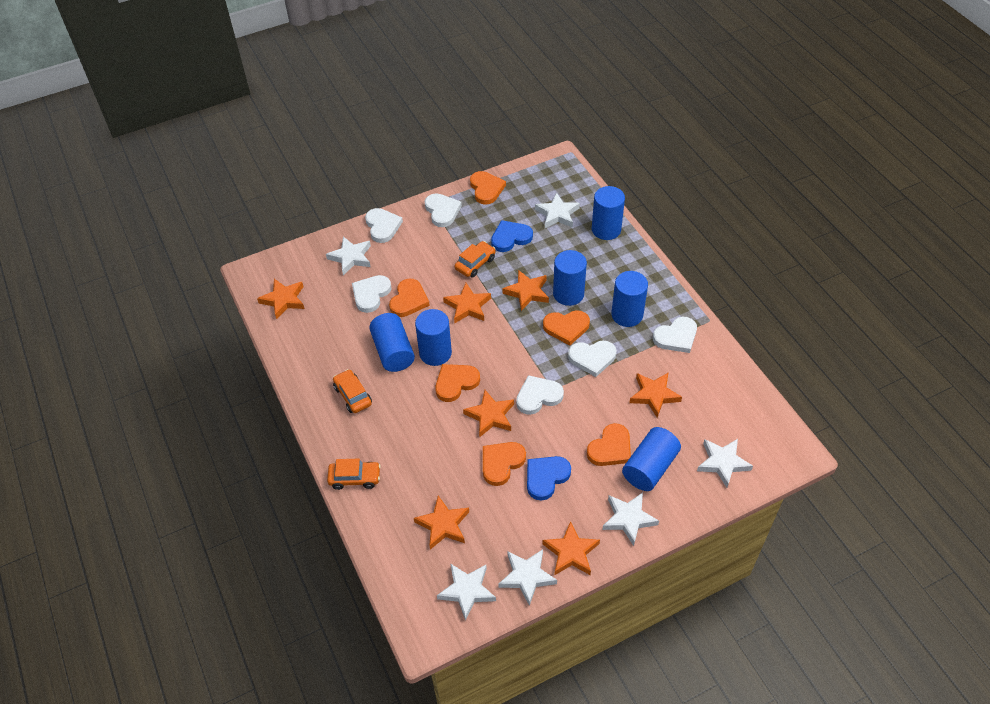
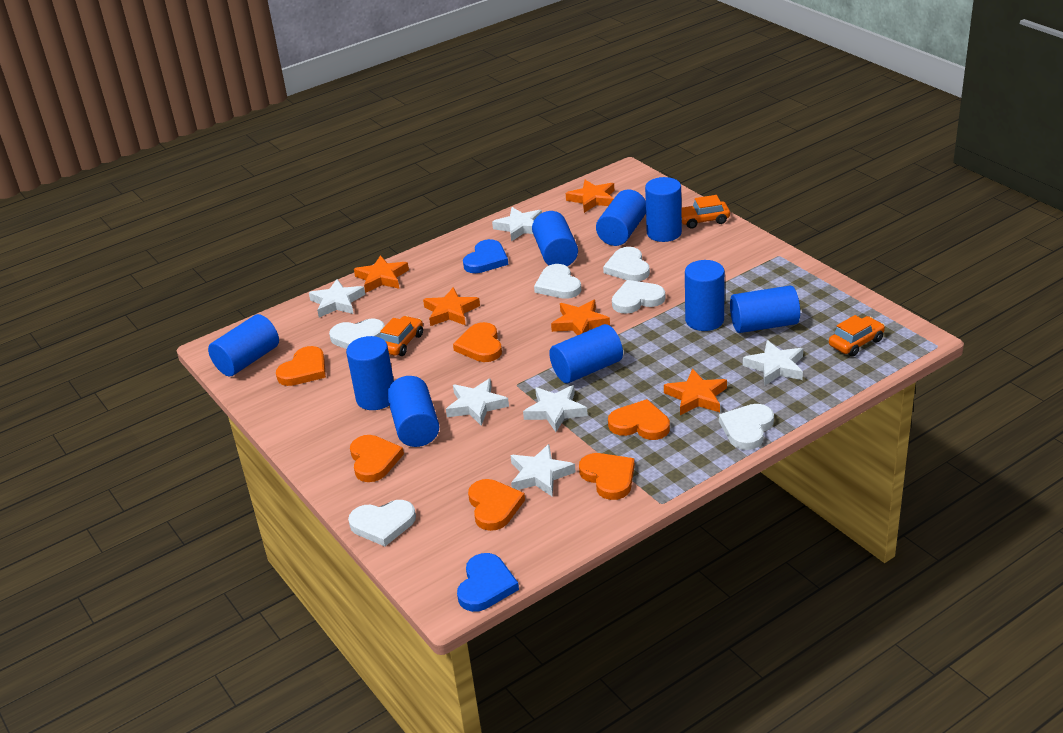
blue cylinder: [369,313,415,372] [415,309,452,366] [553,250,587,306] [592,186,625,240] [611,271,648,327] [622,427,681,491] = 6 -> [208,314,279,376] [346,336,394,410] [387,376,439,447] [532,211,578,266] [549,324,623,383] [596,189,646,246] [645,177,682,242] [685,260,725,331] [730,285,800,333] = 9
orange star: [257,279,304,319] [414,496,469,550] [443,283,491,323] [463,390,514,438] [502,270,549,311] [542,521,600,575] [629,372,682,418] = 7 -> [354,255,409,293] [423,287,480,326] [551,300,610,335] [566,180,614,213] [664,369,727,415] = 5

